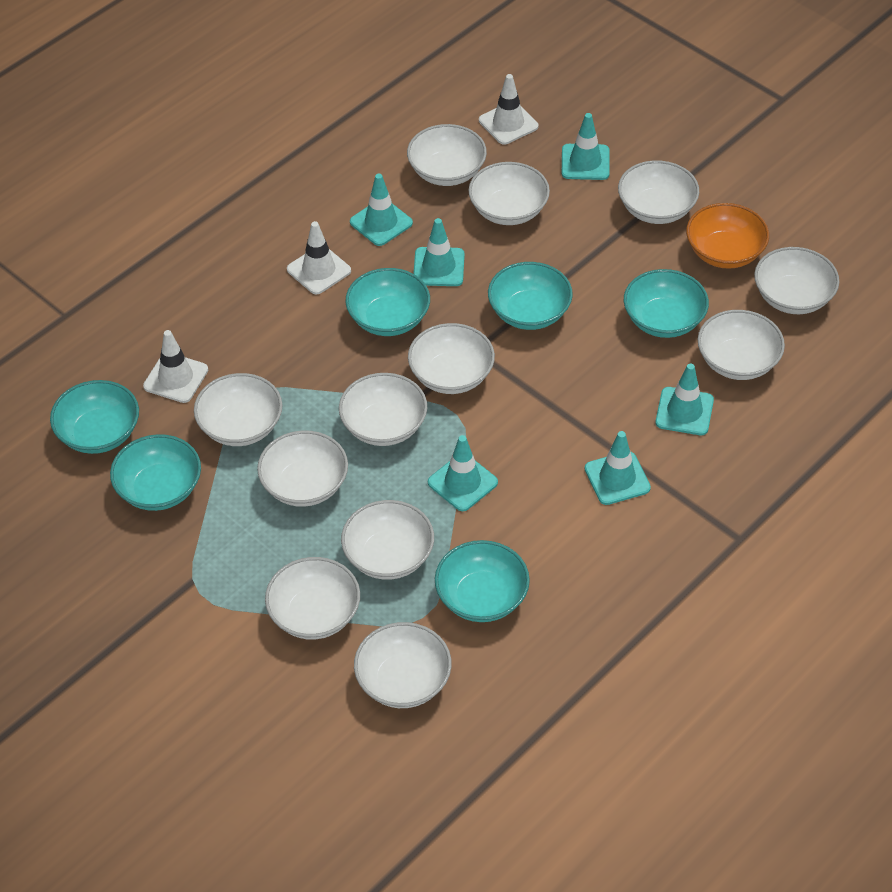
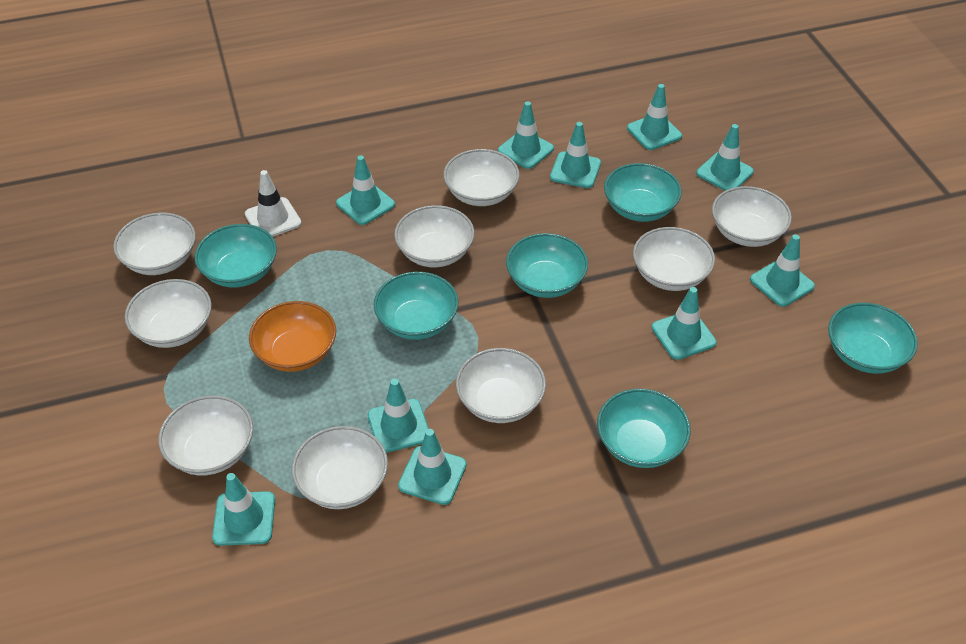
turquoise traffic cone: [350,174,413,246] [413,218,465,286] [428,435,498,511] [562,113,610,180] [585,431,651,505] [655,363,714,435] = 6 -> [212,473,275,546] [336,155,395,225] [368,379,429,453] [398,429,467,505] [498,101,554,169] [550,122,601,188] [627,84,682,150] [652,287,716,360] [696,124,754,191] [750,234,815,307] = 10
white bowl: [194,373,283,446] [257,430,348,507] [265,557,360,640] [339,373,427,446] [341,500,434,580] [354,622,452,708] [407,124,487,186] [408,323,495,394] [469,162,550,225] [618,160,699,224] [698,310,785,380] [754,247,839,314] = 12 -> [113,213,196,275] [125,279,212,348] [158,395,253,475] [292,426,388,509] [394,205,475,267] [443,149,520,206] [456,348,546,423] [633,227,715,291] [712,186,792,247] = 9
white traffic cone: [143,330,208,403] [287,221,351,294] [479,74,538,145] = 3 -> [245,170,302,237] = 1

